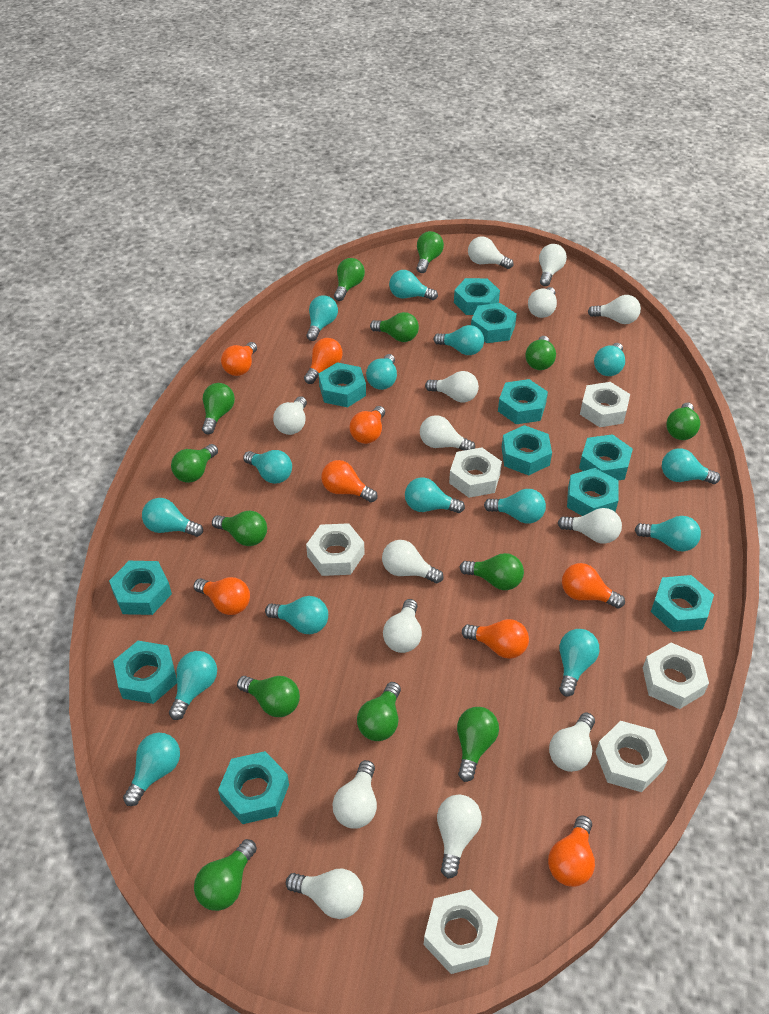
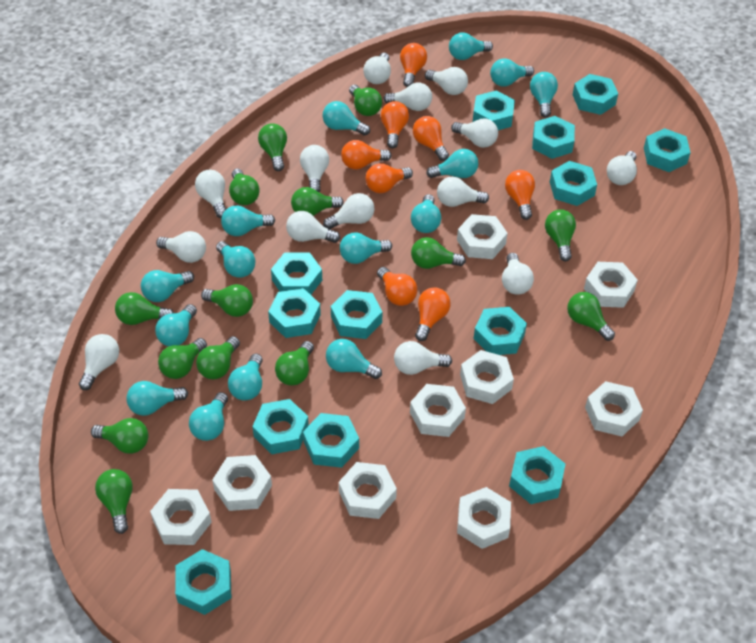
green light bulb: [171,444,218,483] [194,839,257,911] [202,383,235,435] [212,511,267,546] [237,676,300,717] [334,258,365,301] [357,682,401,741] [370,312,419,342] [417,231,444,273] [457,707,499,782] [460,553,524,590] [525,336,556,370] [666,402,700,440] = 13 -> [91,418,148,454] [95,469,133,534] [115,292,174,325] [158,338,207,379] [196,336,240,379] [201,284,253,317] [229,169,260,205] [258,123,287,171] [275,341,314,385] [291,187,344,216] [349,85,382,116] [411,237,466,269] [545,209,576,261] [567,292,615,341] = 14
turquoise nut: [109,561,172,615] [113,641,177,704] [218,751,289,824] [319,362,366,407] [454,278,500,315] [471,303,517,343] [498,379,548,424] [501,425,552,475] [567,468,619,516] [579,434,633,480] [651,575,714,632] = 11 -> [175,549,231,615] [252,399,309,454] [268,288,321,338] [271,252,322,295] [303,413,359,468] [331,290,382,339] [473,90,515,130] [474,307,527,355] [509,446,565,504] [532,116,575,159] [550,161,597,206] [573,74,618,115] [644,128,691,172] = 13
white nut: [306,523,365,576] [424,890,498,974] [449,447,502,498] [580,382,630,427] [596,721,668,792] [643,643,709,709] = 6 -> [150,489,212,545] [212,455,272,511] [339,462,397,519] [410,384,466,437] [457,214,508,259] [457,487,511,549] [460,350,514,404] [584,262,638,308] [585,381,643,436] = 9

